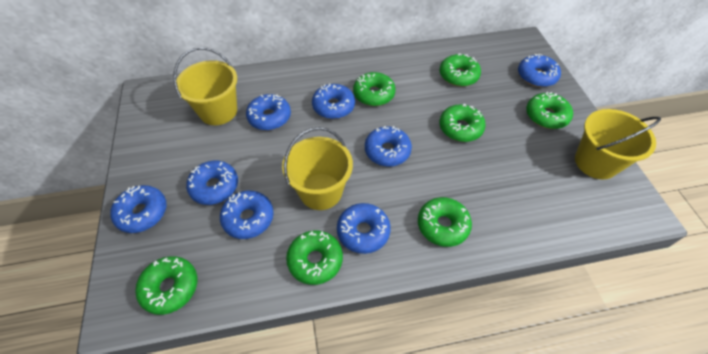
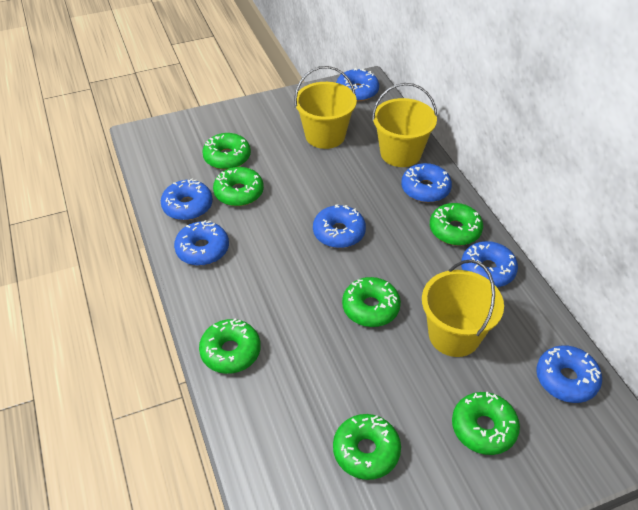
blue donut: [110,185,167,233] [186,161,238,205] [220,191,274,239] [246,94,291,130] [312,83,355,119] [337,203,391,254] [365,126,412,166] [518,54,561,87] = 8 -> [161,179,213,220] [174,220,229,266] [313,204,366,248] [336,68,379,101] [401,163,452,203] [461,241,518,287] [536,345,602,403] = 7

